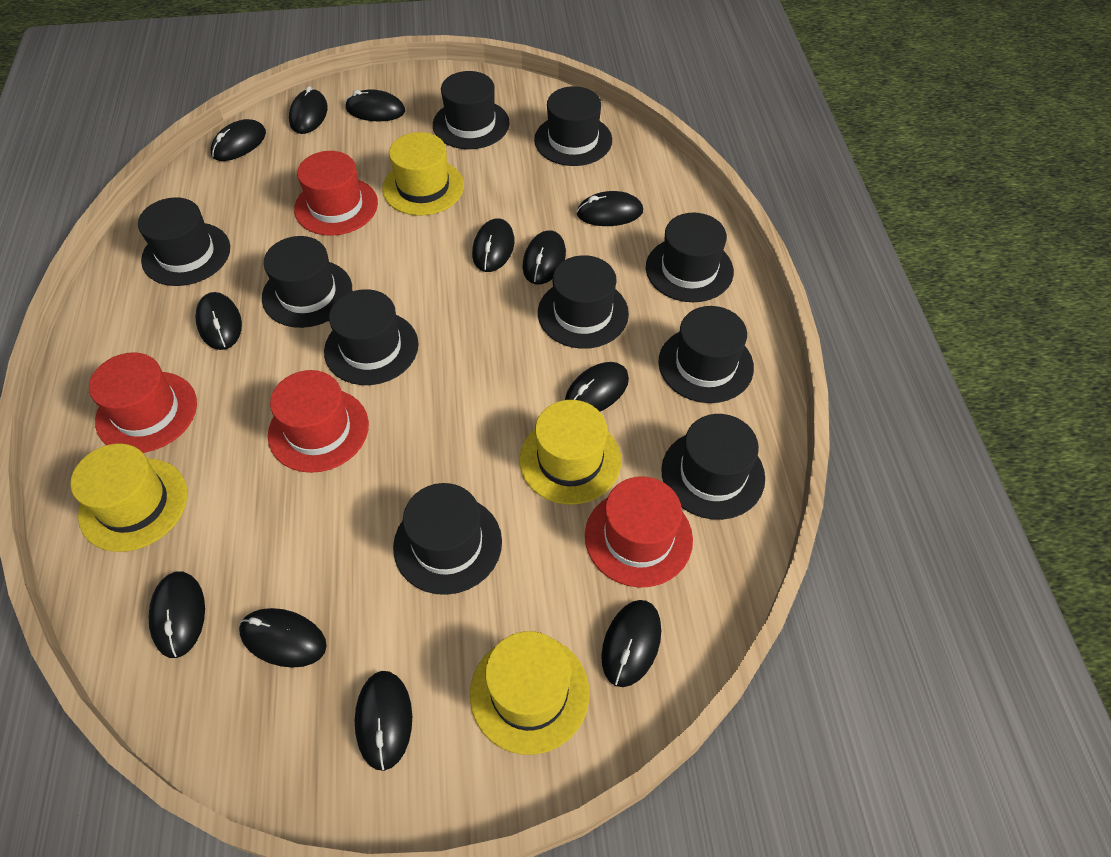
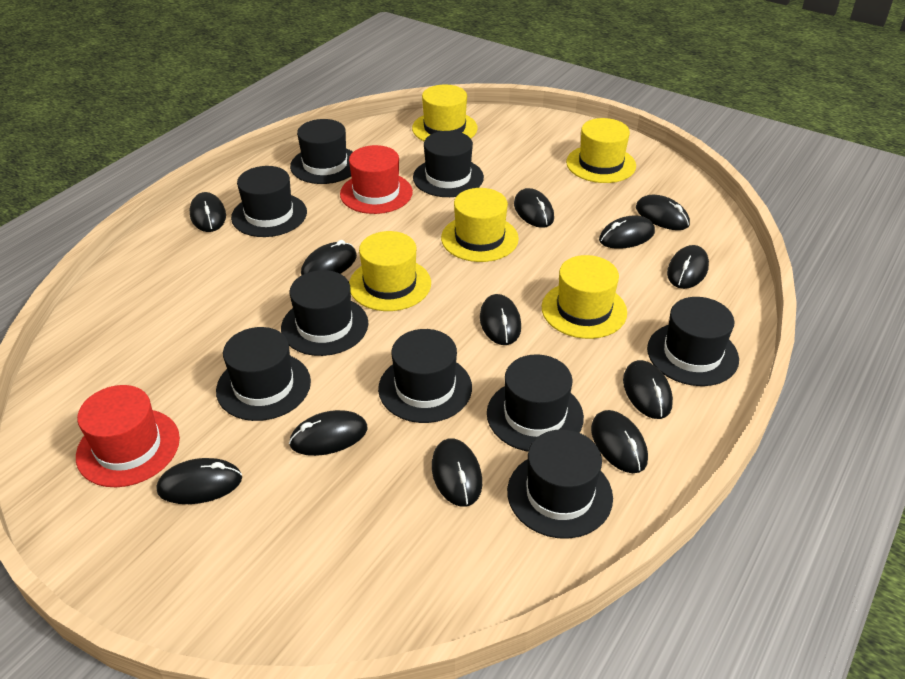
black hat: [138,197,230,286] [262,236,352,328] [324,289,418,385] [393,483,502,595] [433,71,510,149] [534,86,612,166] [538,255,629,349] [646,213,734,302] [658,306,754,403] [661,414,765,520] = 10 -> [216,327,311,421] [231,166,307,237] [281,270,368,356] [290,119,353,184] [378,329,472,423] [413,131,484,197] [487,354,584,451] [507,429,613,539] [647,297,739,386] = 9
red hat: [89,352,197,453] [268,370,369,473] [294,151,378,236] [585,476,693,588] = 4 -> [76,385,180,487] [340,145,413,214] = 2
yellow hat: [70,443,187,552] [382,132,464,215] [470,631,590,755] [519,400,622,504] = 4 -> [349,231,431,311] [412,85,478,141] [441,188,519,262] [542,255,627,339] [566,118,636,183] = 5

